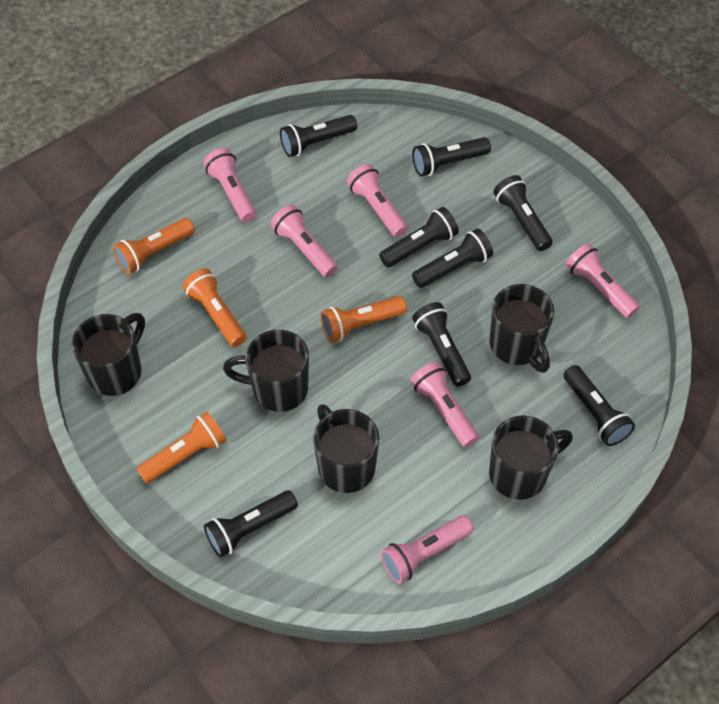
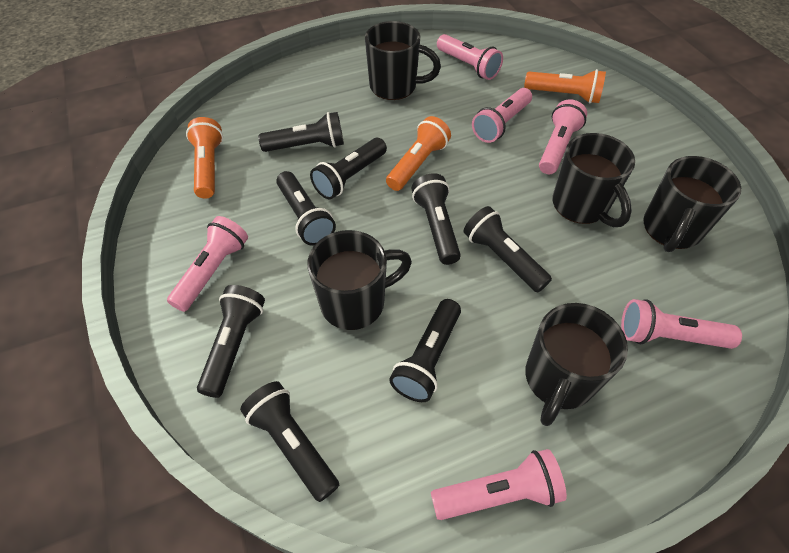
orange flashlight: [113,218,195,274] [136,411,226,484] [182,268,246,347] [321,296,407,342] = 4 -> [186,117,223,198] [386,116,451,191] [524,69,606,103] = 3

